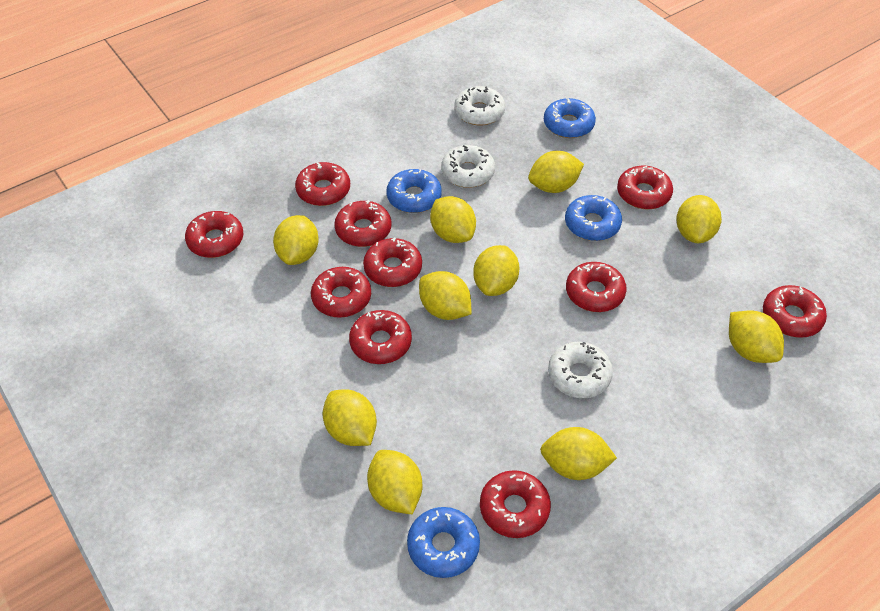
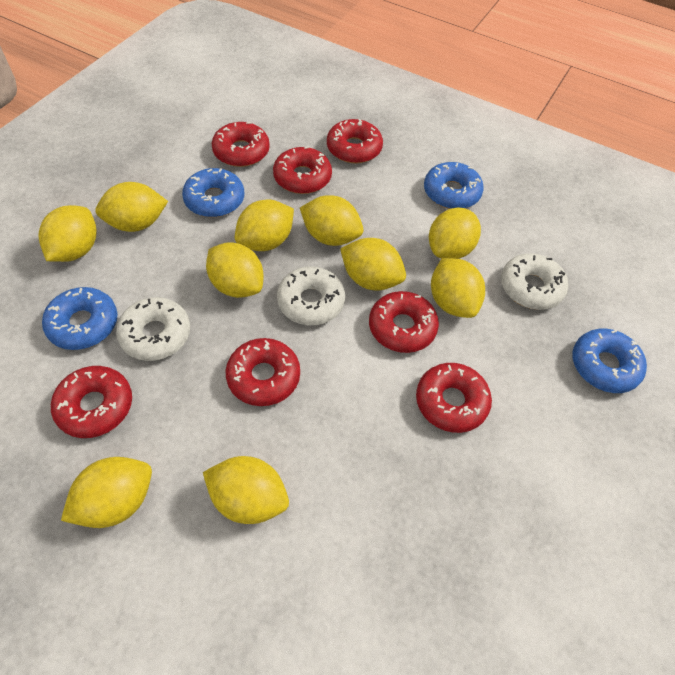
red donut: [185,211,243,258] [295,162,350,206] [311,267,371,318] [334,200,391,247] [349,310,412,364] [363,238,422,287] [480,470,551,538] [566,262,627,312] [617,166,673,209] [763,285,827,338] = 10 -> [51,366,132,438] [212,122,270,167] [226,338,300,406] [273,146,332,194] [327,119,383,164] [369,291,439,353] [416,363,492,433] = 7

